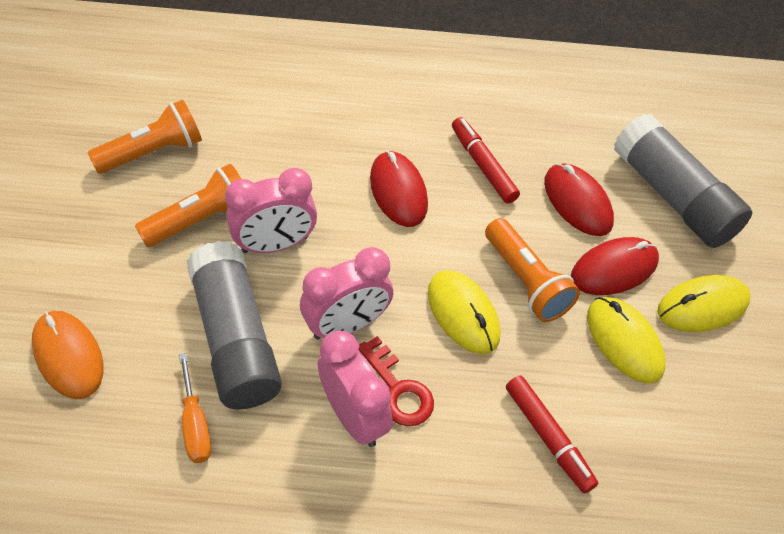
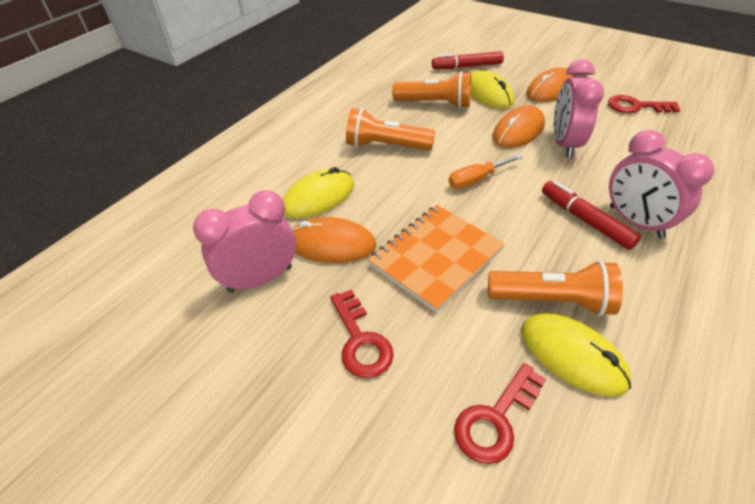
grey glue stick: [187,241,282,409] [614,114,752,248] = 2 -> none = 0
orange mouse: [32,311,103,399] = 1 -> [292,217,376,263] [492,106,545,148] [526,67,577,102] = 3
orange notebook: none = 0 -> [368,205,505,313] = 1
red key: [359,336,434,426] = 1 -> [330,289,394,378] [454,363,546,464] [608,95,680,113] = 3
red mouse: [370,151,428,227] [544,163,614,236] [571,237,659,295] = 3 -> none = 0

